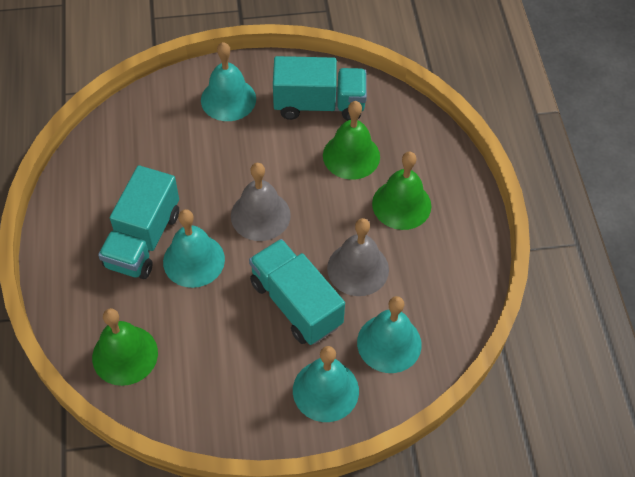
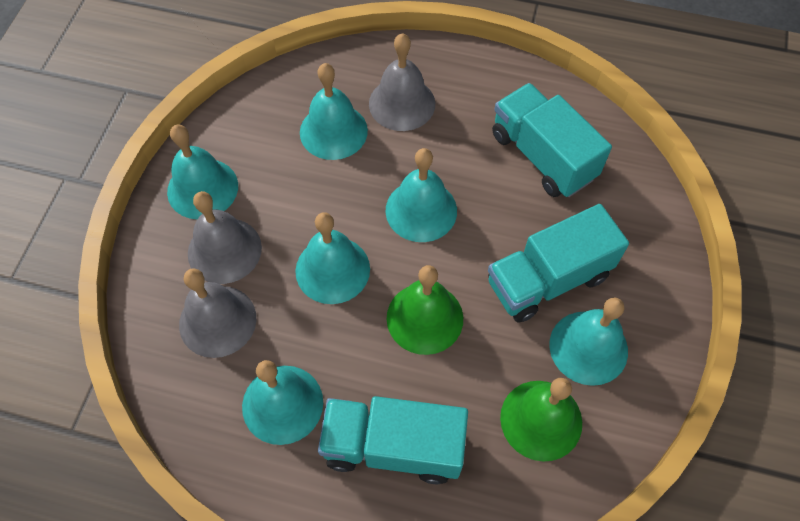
green bell: [92,308,158,386] [323,101,380,180] [372,152,431,230] = 3 -> [386,265,463,355] [500,378,582,461] = 2
grey bell: [231,163,291,241] [327,218,389,296] = 2 -> [179,268,256,358] [188,191,262,284] [369,33,435,131] = 3
turquoise bell: [163,209,225,288] [201,42,256,121] [293,346,359,422] [357,296,422,373] = 4 -> [167,125,238,219] [242,360,323,445] [295,212,370,304] [300,63,368,160] [386,148,457,242] [549,297,628,386] = 6

